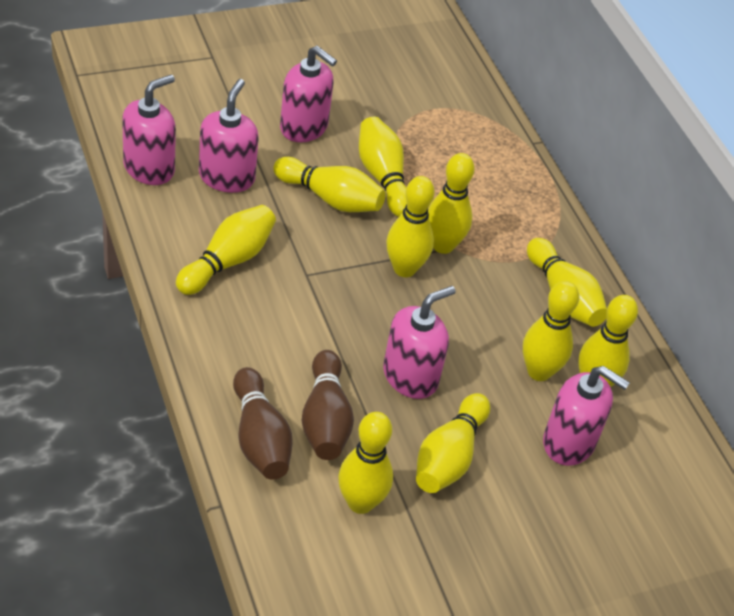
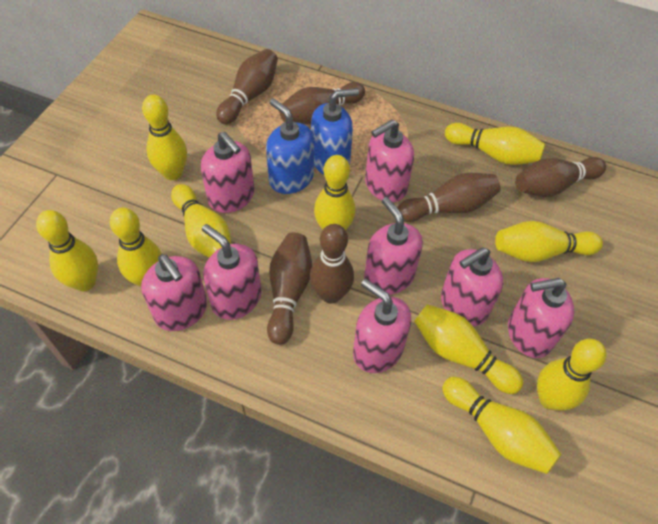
blue soap dispenser: none = 0 -> [266,98,314,194] [311,88,359,174] = 2
brown bowling pin: [233,367,293,480] [302,350,354,460] = 2 -> [216,49,278,124] [267,232,312,345] [279,82,365,124] [310,224,354,304] [397,173,501,222] [515,157,606,197] = 6
pink soap dispenser: [122,75,176,185] [199,79,259,193] [280,46,337,142] [383,286,456,399] [543,366,630,466] = 5 -> [141,254,207,331] [201,132,254,213] [202,224,261,320] [353,279,411,373] [364,197,423,295] [365,119,414,202] [441,247,503,326] [508,278,574,358] = 8

